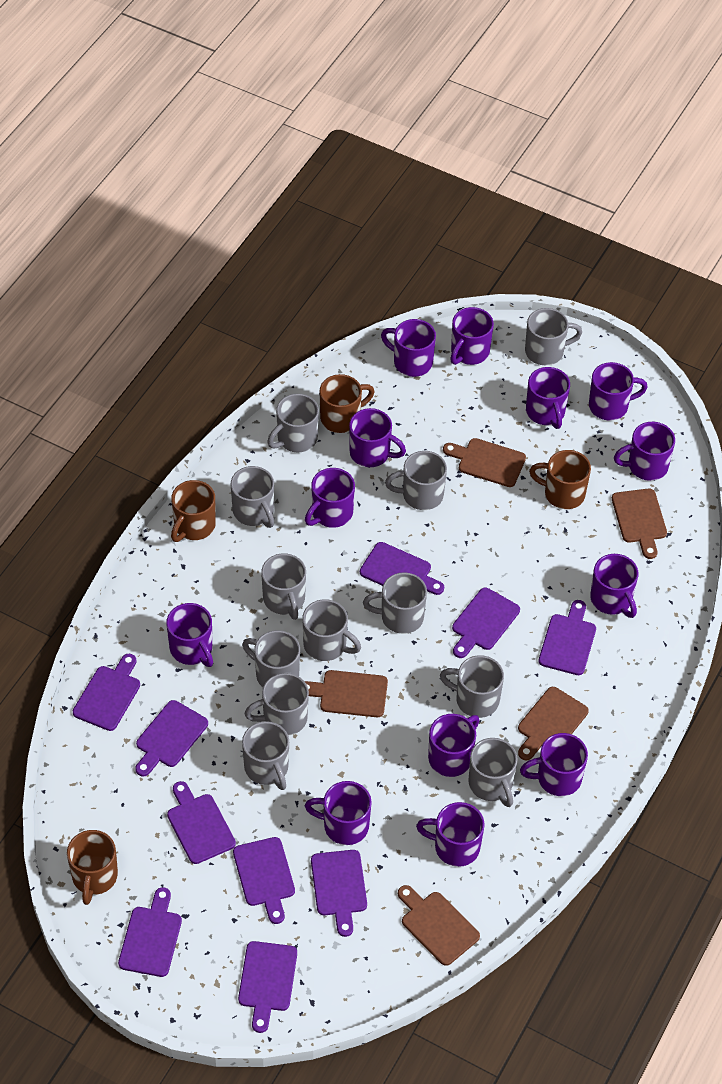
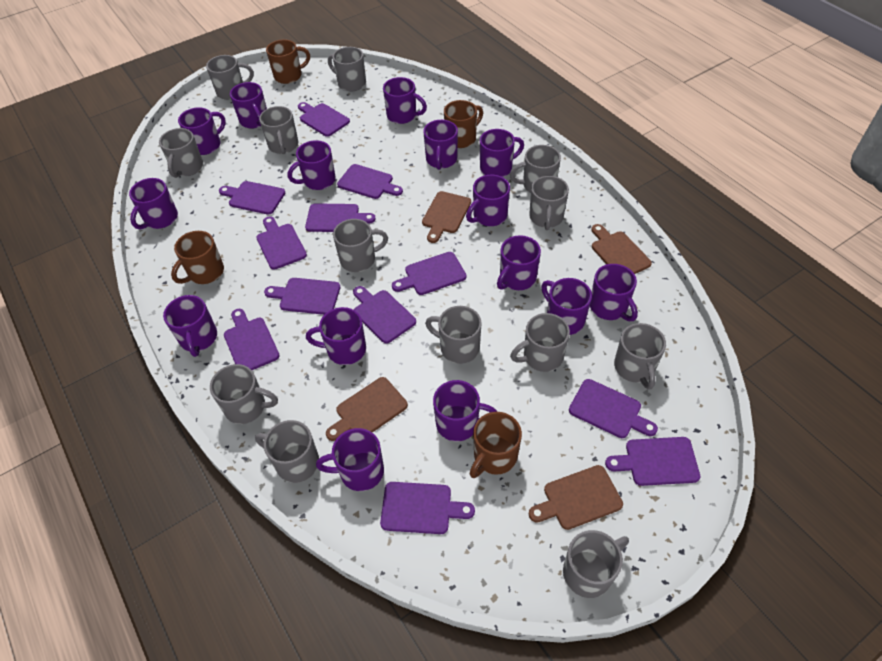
brown cutting board: [305,670,388,717] [398,885,480,966] [443,438,526,487] [518,687,589,760] [612,489,667,559] = 5 -> [326,377,408,441] [422,191,471,243] [529,465,623,530] [591,224,652,274] = 4
grey mug: [231,466,274,528] [242,630,300,687] [242,721,289,790] [244,673,309,735] [261,553,306,620] [267,394,319,453] [302,599,361,661] [363,572,427,634] [385,451,447,510] [440,655,504,718] [468,738,518,807] [525,308,582,365] = 12 -> [159,128,203,178] [206,55,254,100] [210,364,278,424] [255,420,319,483] [259,106,298,154] [328,47,366,92] [333,219,388,272] [425,306,482,364] [510,145,561,193] [510,313,570,372] [529,176,569,230] [563,530,629,598] [614,323,666,390] = 13
purple cutting board: [73,654,140,731] [118,887,182,977] [135,700,208,776] [167,781,236,864] [233,837,295,924] [238,941,297,1033] [311,850,367,937] [360,542,444,595] [452,588,520,658] [539,600,596,675] = 10 -> [219,181,285,215] [224,309,280,370] [256,216,307,270] [264,278,340,315] [298,102,350,137] [305,203,376,232] [337,164,403,199] [353,286,416,344] [380,482,475,534] [392,252,466,295] [569,379,658,438] [605,437,700,486] = 12
purple mug: [166,603,213,667] [305,468,355,528] [305,781,372,845] [349,408,406,467] [381,319,436,377] [416,802,485,867] [428,714,479,777] [450,307,494,365] [520,733,588,796] [526,367,570,429] [589,362,648,421] [590,554,638,618] [614,422,675,481] = 13 -> [129,178,178,230] [163,295,217,357] [178,107,226,155] [230,82,267,129] [288,140,336,190] [306,307,366,365] [316,428,384,491] [383,77,427,124] [424,120,458,170] [433,380,497,441] [466,175,510,226] [480,129,524,177] [497,235,541,290] [541,278,592,335] [590,264,638,321] = 15

